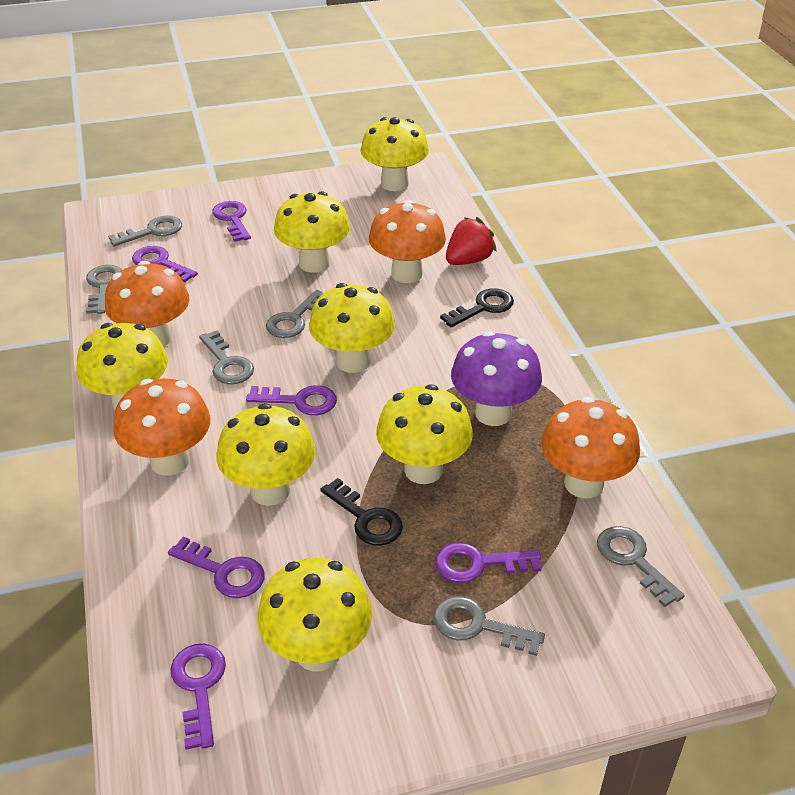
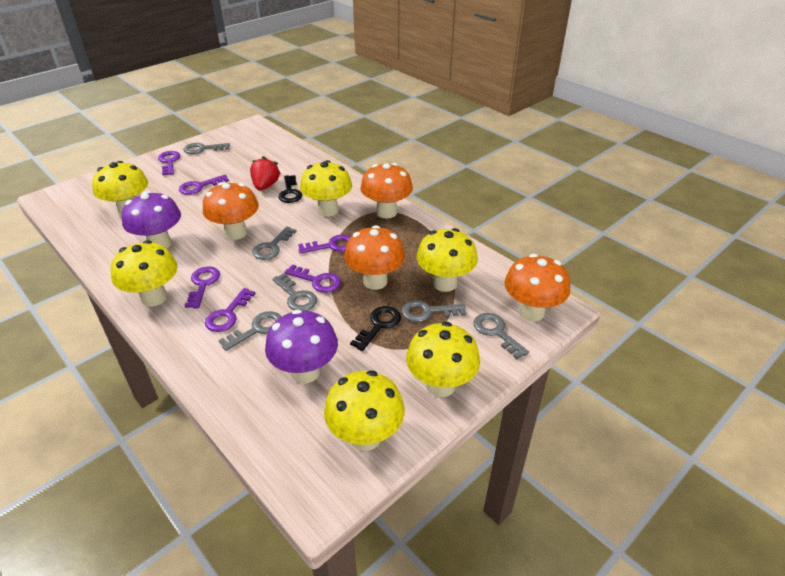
purple mushroom: [451,331,542,426] = 1 -> [122,191,181,248] [265,310,338,384] = 2
yellow mushroom: [76,323,168,410] [216,403,315,506] [257,558,372,672] [274,191,350,273] [309,283,395,373] [361,117,429,191] [376,384,473,484] = 7 -> [92,161,148,217] [111,240,178,307] [300,160,352,217] [324,370,405,451] [406,322,480,397] [417,228,478,292] = 6

